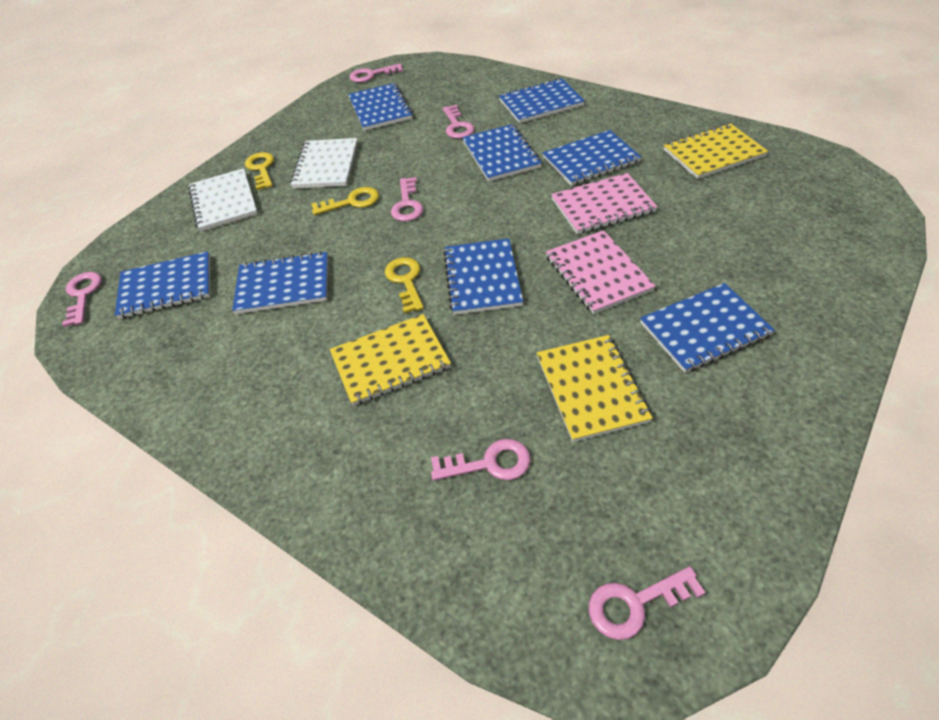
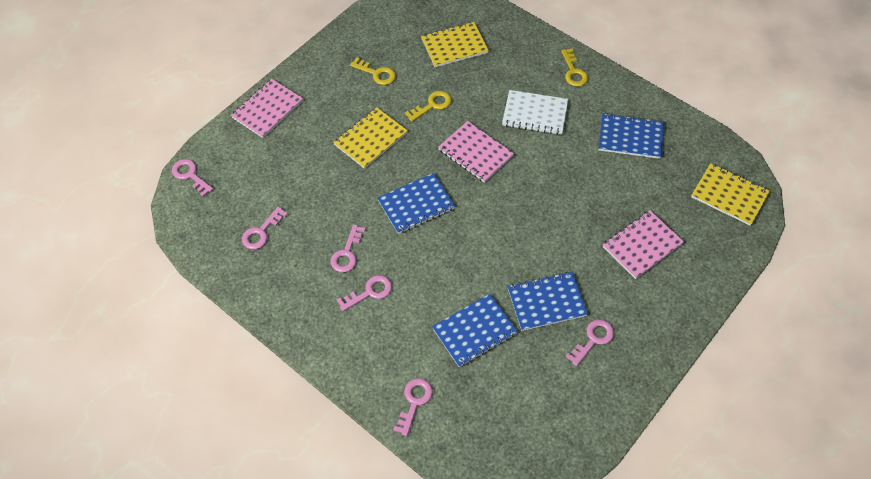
blue notebook: [115,251,210,319] [232,251,328,314] [348,83,413,131] [443,238,523,315] [462,124,542,182] [499,78,585,123] [543,130,642,186] [640,283,775,373] = 8 -> [377,173,455,234] [432,294,518,367] [507,272,588,331] [599,113,664,159] = 4
pink notebook: [546,230,656,314] [551,173,657,234] = 2 -> [231,79,303,138] [438,121,514,183] [603,210,684,279] = 3
white notebook: [188,168,258,231] [290,138,358,189] = 2 -> [502,90,568,135] = 1

